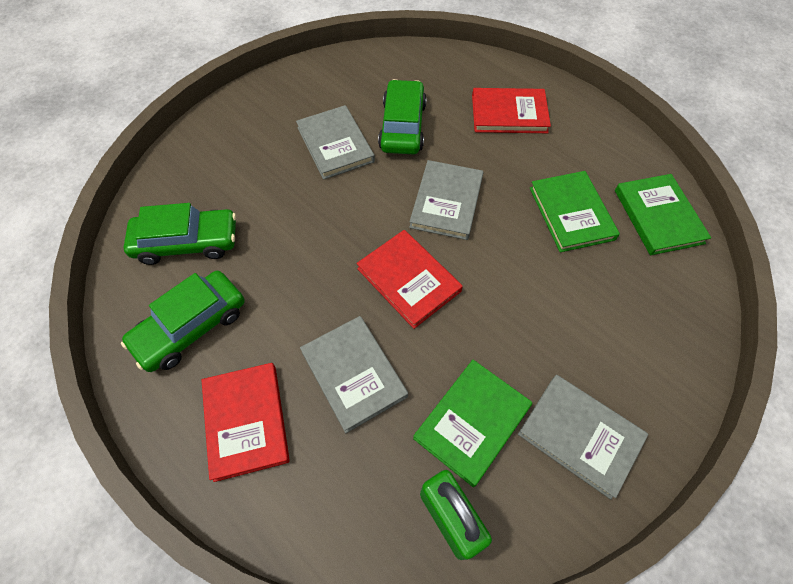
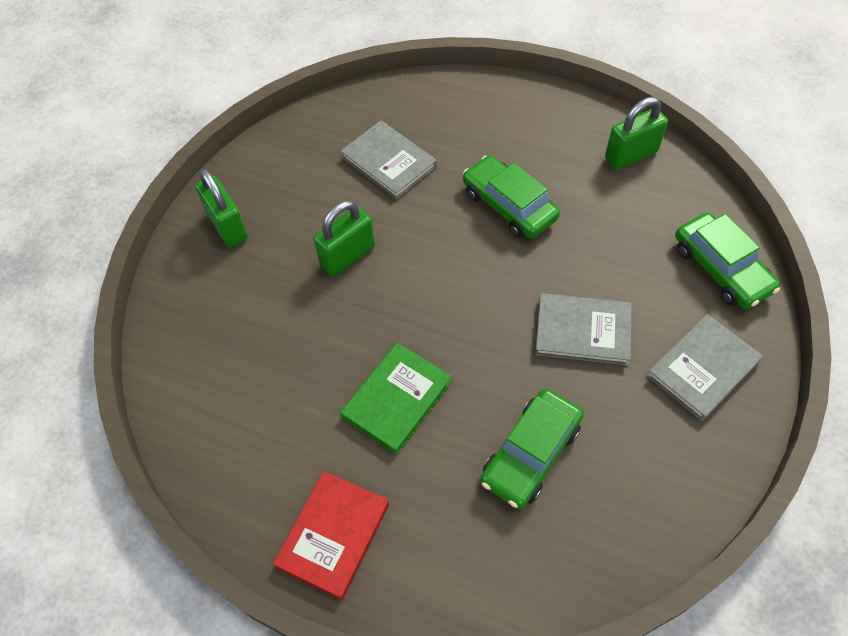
green book: [413,360,532,487] [530,171,620,252] [615,174,711,255] = 3 -> [340,343,452,454] = 1
green padlock: [420,470,492,560] = 1 -> [195,169,248,247] [313,200,375,276] [605,97,668,170] = 3
grey book: [296,105,375,180] [300,316,408,433] [409,160,483,240] [518,375,648,499] = 4 -> [341,120,437,200] [535,293,631,366] [647,314,763,421] = 3
red book: [202,363,290,482] [357,230,463,329] [472,88,551,133] = 3 -> [273,471,389,600] = 1

